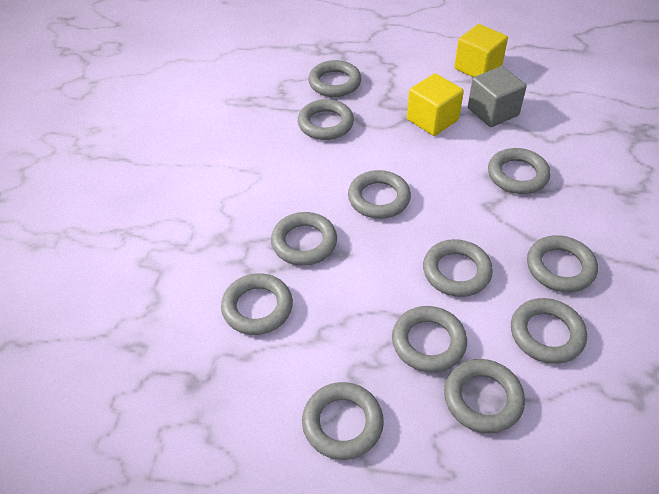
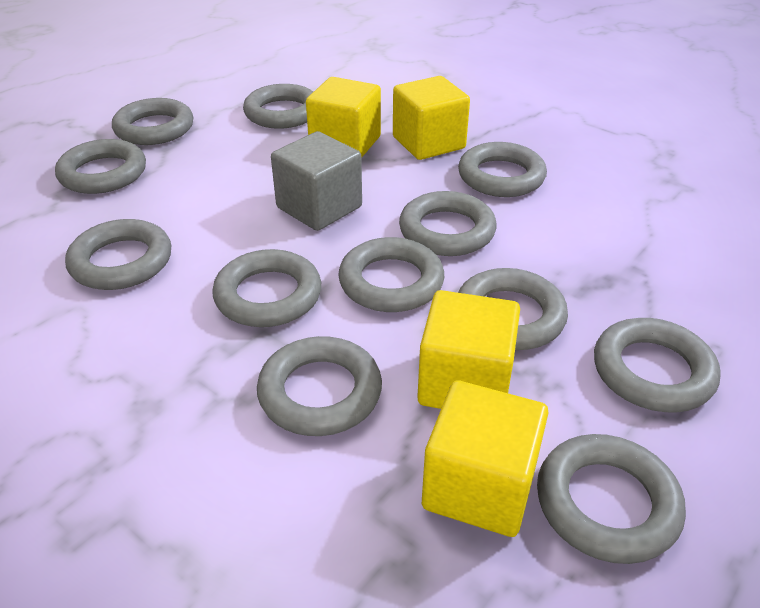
yellow cube: [407,73,464,136] [454,24,508,77] = 2 -> [306,77,381,158] [393,76,470,160] [417,290,520,409] [422,380,548,537] = 4

